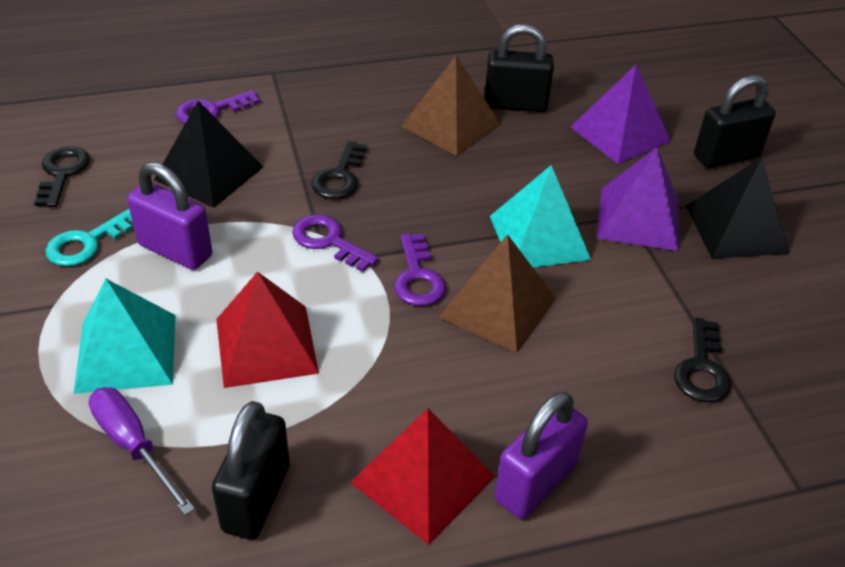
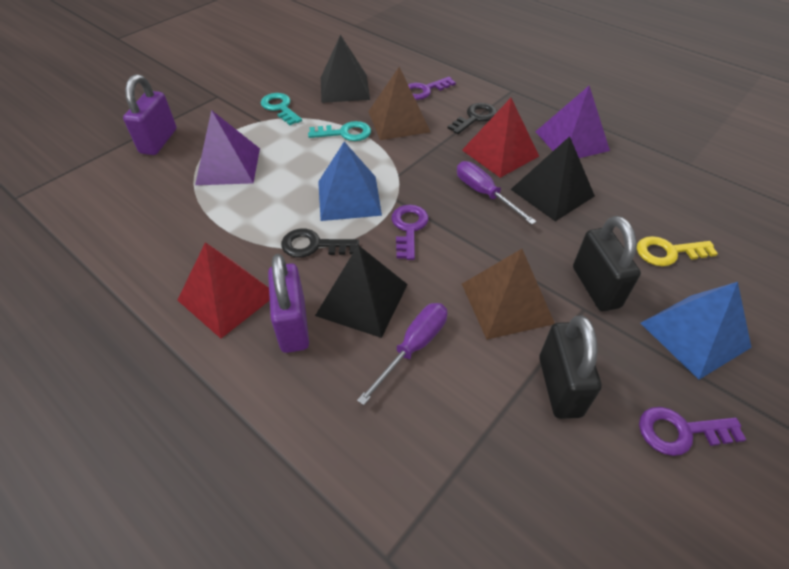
black key: [34,146,90,207] [311,141,367,199] [674,318,731,402] = 3 -> [281,228,359,258] [448,103,497,134] = 2
black padlock: [212,401,290,540] [484,24,554,112] [694,75,776,168] = 3 -> [539,315,602,419] [573,216,641,311] = 2
black pyramid: [154,101,263,208] [686,158,790,259] = 2 -> [315,245,408,338] [321,35,370,103] [511,136,595,221] = 3
blue pyramid: none = 0 -> [318,142,382,221] [641,282,752,380] = 2
purple screwdriver: [88,387,195,515] = 1 -> [357,303,447,405] [457,161,537,225] = 2
turquoise key: [46,209,133,266] = 1 -> [261,93,302,125] [308,121,371,141] = 2
turquoise pyramid: [74,279,176,394] [490,165,591,268] = 2 -> none = 0
yellow key: none = 0 -> [637,236,718,267] = 1

